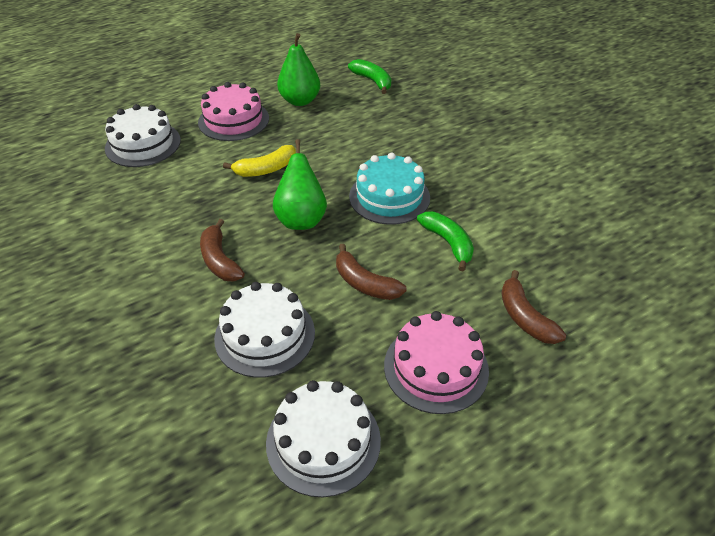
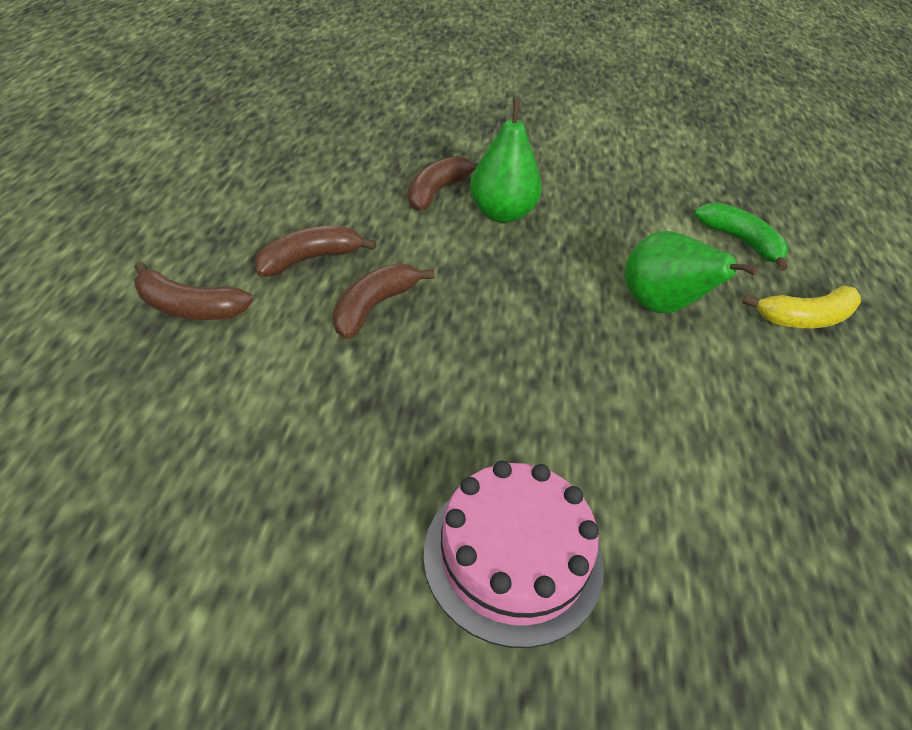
brown banana: [200,219,245,281] [336,244,407,300] [501,270,566,344] = 3 -> [134,262,253,320] [254,226,376,277] [333,263,435,339] [408,156,479,211] = 4
green banana: [348,59,391,94] [417,212,474,271] = 2 -> [694,202,789,271] = 1
pink cake: [198,82,269,141] [384,311,489,414] = 2 -> [424,461,604,648] = 1
turquoise cake: [349,153,430,225] = 1 -> none = 0
white cake: [105,104,181,167] [214,282,315,378] [266,380,381,497] = 3 -> none = 0

